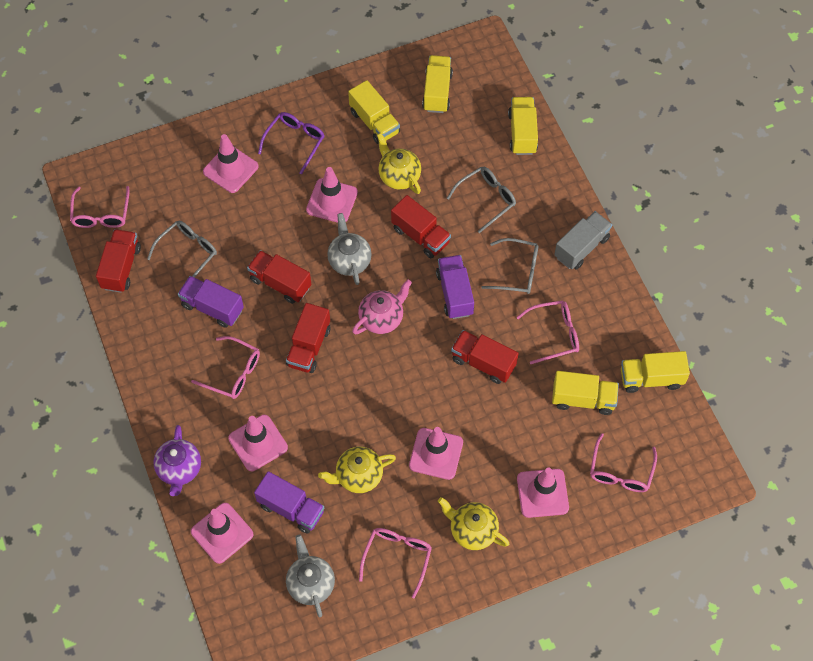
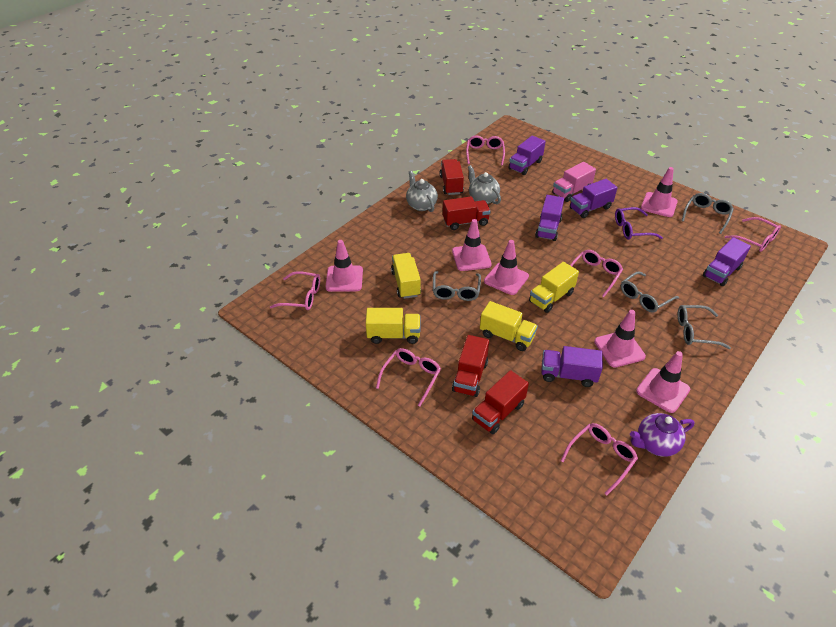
grey glasses: [147,220,217,278] [447,167,516,233] [481,238,539,294] = 3 -> [433,271,481,301] [621,271,679,312] [678,305,731,349] [682,193,734,234] = 4
grey truck: [554,211,612,270] = 1 -> none = 0
pink glasses: [70,186,129,228] [191,336,260,399] [359,528,432,599] [516,300,579,364] [590,433,657,492] = 5 -> [270,271,320,310] [376,348,441,407] [466,135,505,165] [561,423,638,495] [570,250,623,297] [725,217,781,252] = 6
pink teapot: [352,280,412,334] = 1 -> none = 0
pink truck: none = 0 -> [552,162,596,202] = 1
purple truck: [178,276,244,328] [254,471,324,534] [436,255,474,319] = 3 -> [508,136,546,175] [535,195,564,241] [541,346,603,387] [570,179,617,218] [703,237,751,286] = 5
red truck: [96,229,141,293] [247,250,311,304] [286,303,330,373] [391,195,451,258] [451,330,519,384] = 5 -> [440,159,464,195] [443,196,491,230] [452,335,489,397] [472,370,529,434] = 4
yellow teapot: [318,447,396,493] [377,133,421,194] [438,497,509,550] = 3 -> none = 0
yellow truck: [348,80,400,144] [422,55,453,113] [508,97,538,155] [552,371,619,415] [621,351,690,393] = 5 -> [366,308,420,344] [391,253,421,299] [480,301,538,351] [529,262,579,313] = 4

